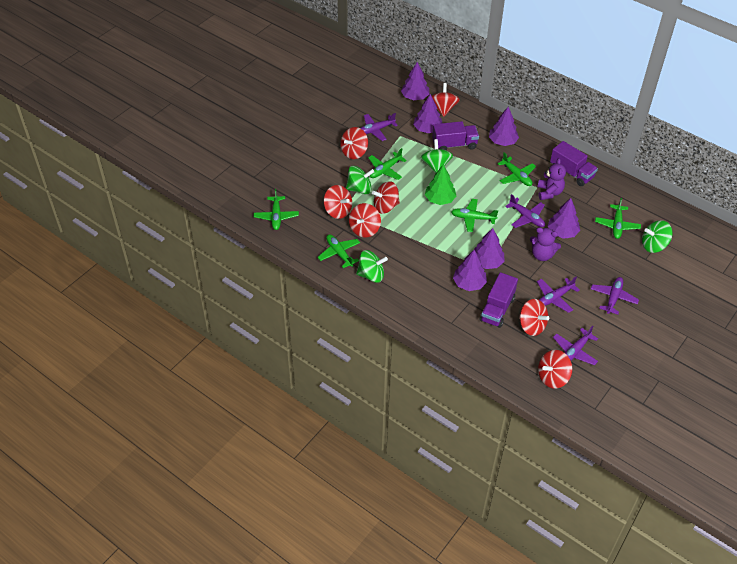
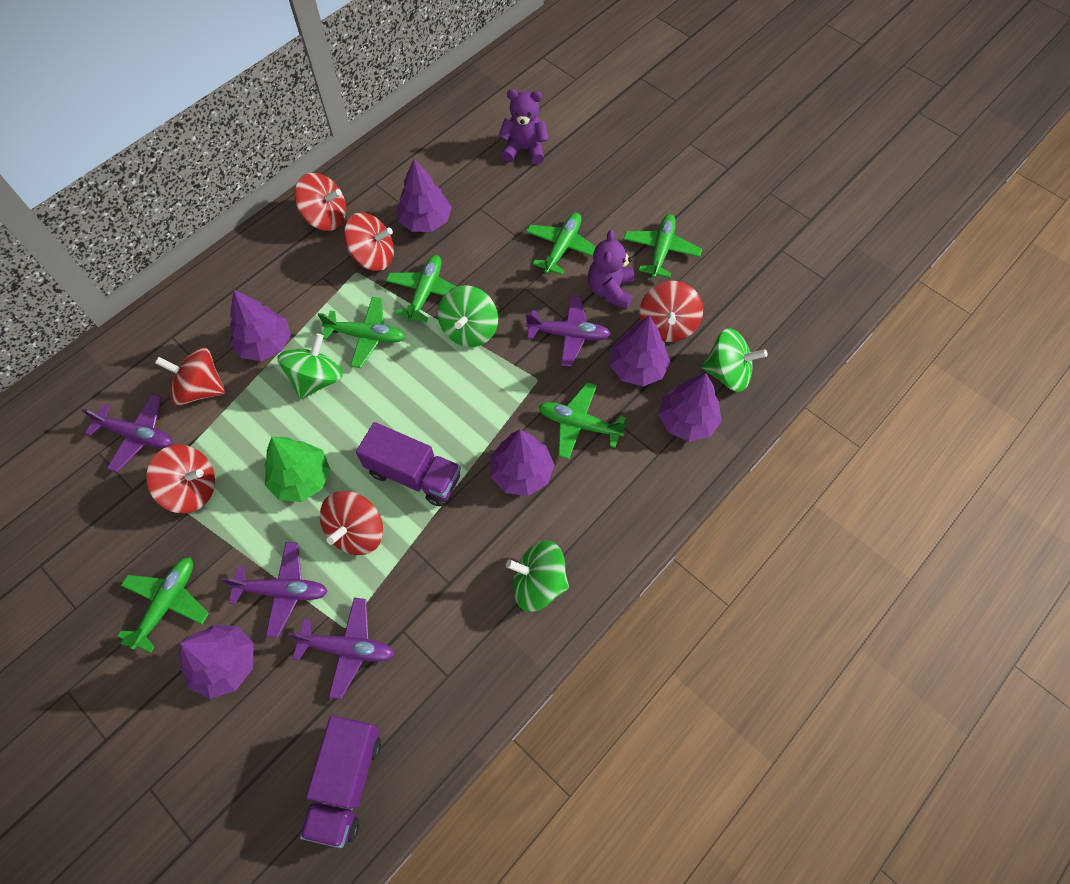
purple plane: [361,113,398,141] [505,194,545,228] [537,277,580,313] [553,325,598,365] [591,277,639,314] = 5 -> [81,394,172,472] [222,542,328,638] [288,597,394,699] [526,295,611,367] = 4
purple truck: [432,121,479,151] [480,272,518,328] [550,141,598,186] = 3 -> [300,715,381,848] [356,422,461,506] = 2
red spinning top: [324,185,352,219] [340,127,368,159] [349,203,381,238] [372,181,400,214] [432,83,460,117] [519,299,549,336] [538,350,572,389] = 7 -> [146,445,215,513] [155,347,226,406] [294,173,346,231] [320,491,383,555] [344,213,394,271] [640,281,703,342] = 6

